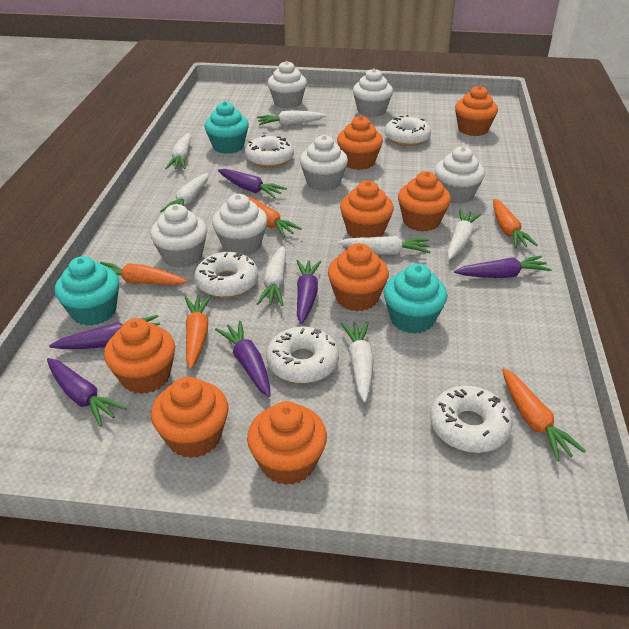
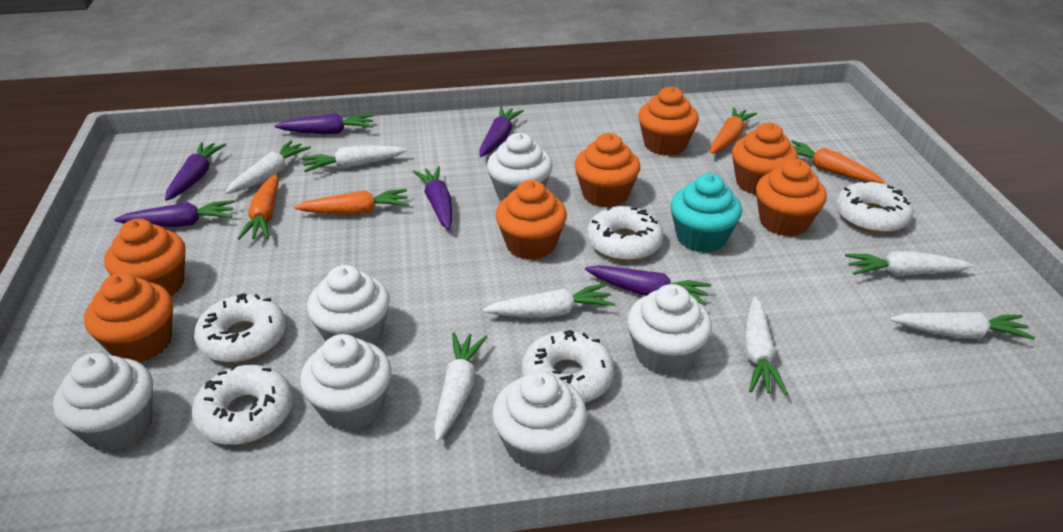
orange carrot: [100,262,187,285] [185,295,212,369] [247,196,302,238] [493,199,538,248] [502,368,586,461] = 5 -> [237,174,279,240] [294,189,409,215] [710,107,757,154] [791,140,884,183] = 4
orange cupcake: [104,318,175,394] [151,377,229,458] [247,401,327,485] [328,243,389,311] [337,116,383,170] [340,181,394,238] [398,171,451,232] [455,86,498,136] = 8 -> [84,273,173,363] [104,219,185,296] [495,180,567,260] [575,133,640,207] [638,86,699,156] [732,123,798,195] [756,159,827,237] = 7
turquoise cupcake: [55,256,119,326] [204,101,249,154] [384,263,447,334] = 3 -> [670,174,742,253] = 1

